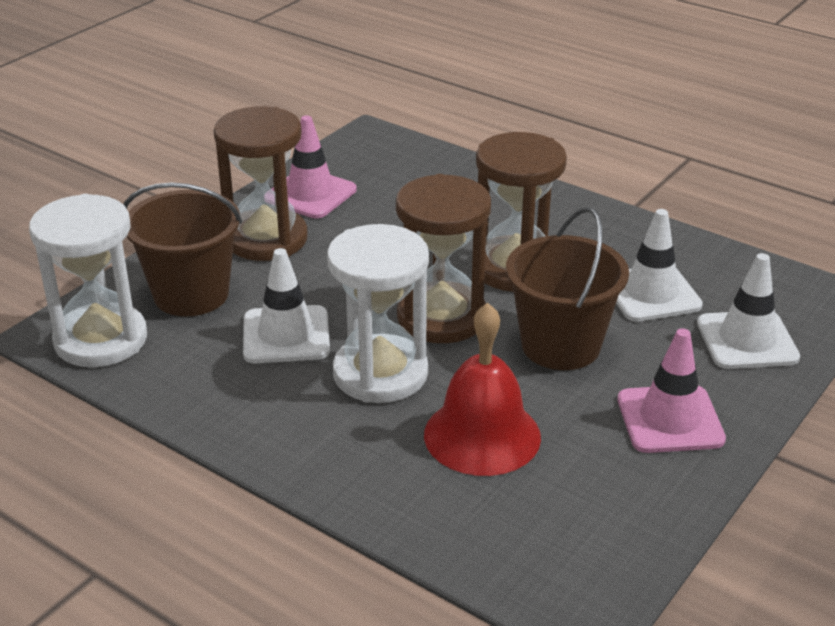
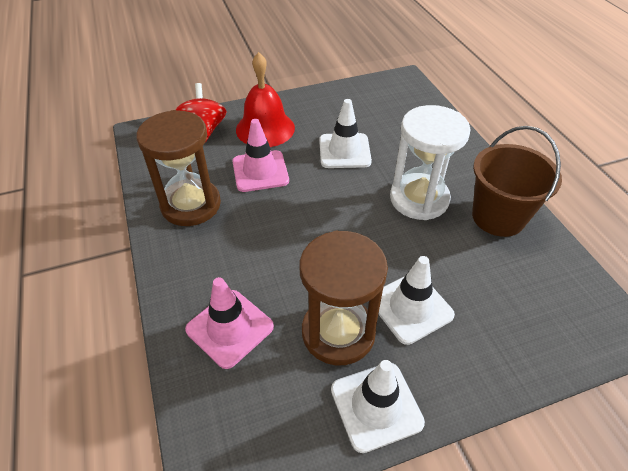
brown bucket: [123,182,242,316] [506,207,629,370] = 2 -> [472,126,562,237] = 1
brown hourglass: [214,106,308,261] [396,174,491,343] [476,132,567,292] = 3 -> [136,110,221,226] [300,230,388,365] = 2
red spinning top: none = 0 -> [176,83,226,143] = 1
white hourglass: [29,194,147,367] [327,224,429,403] = 2 -> [390,105,471,220] = 1

